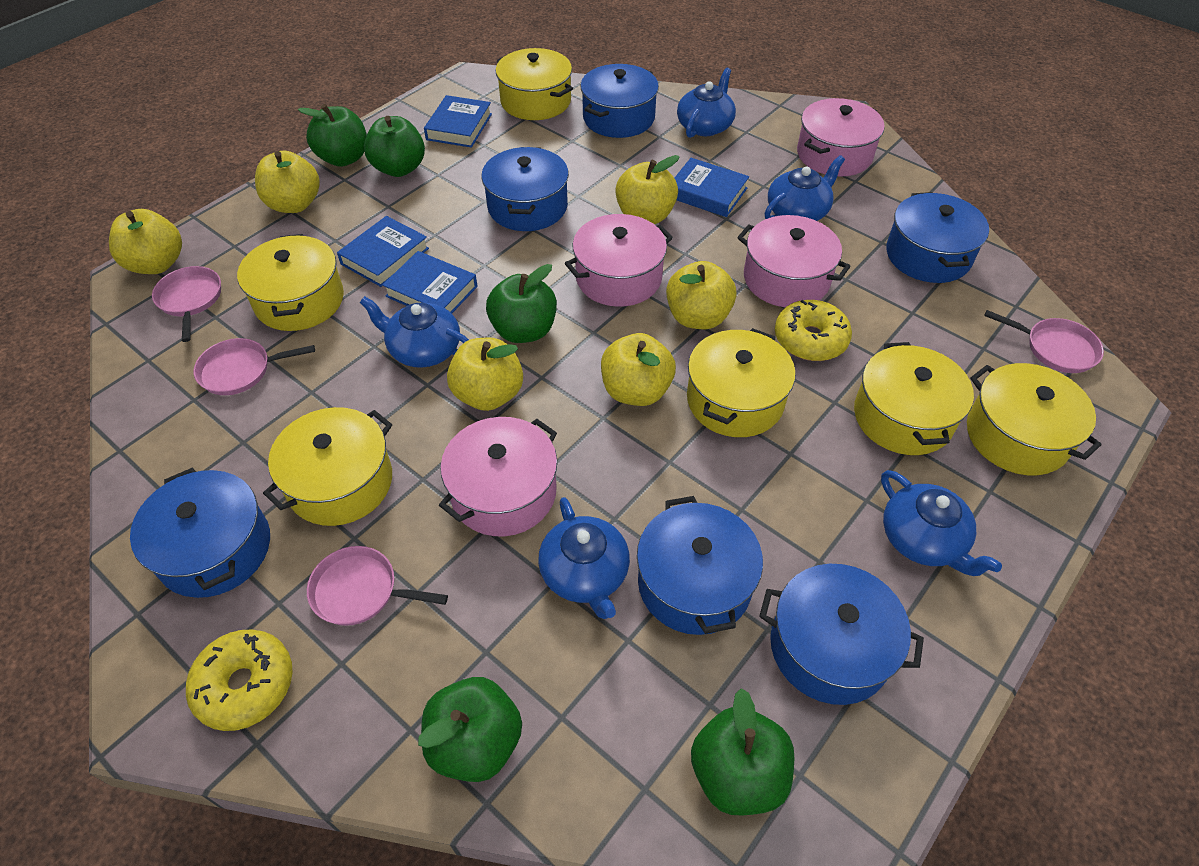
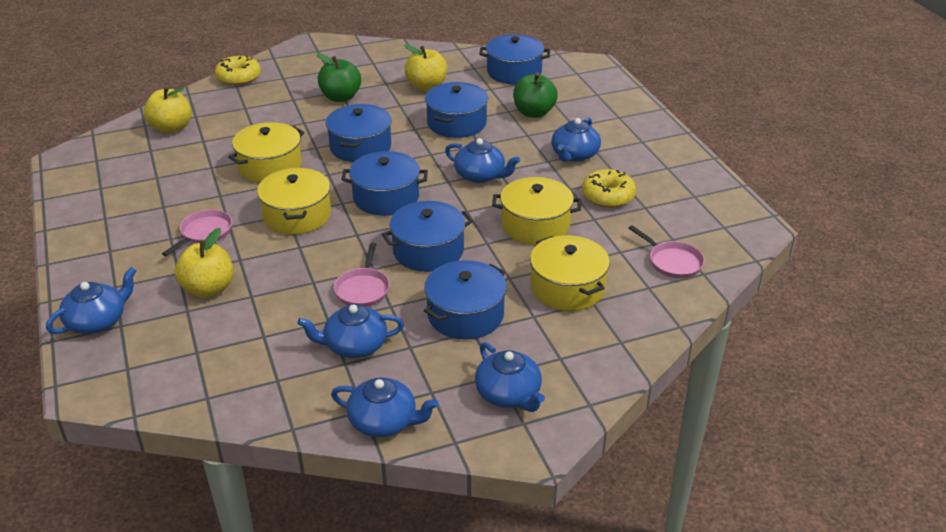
blue book: [337,216,429,287] [383,251,478,313] [424,95,492,148] [674,158,749,217] = 4 -> none = 0
blue teapot: [360,296,469,368] [538,497,630,619] [677,68,736,138] [765,155,845,221] [881,470,1002,576] = 5 -> [46,267,136,334] [297,304,404,358] [331,378,439,437] [445,138,520,183] [475,342,545,412] [551,117,601,162] = 6
green apple: [298,104,367,167] [364,116,425,177] [418,677,522,782] [486,264,557,343] [691,688,794,816] = 5 -> [317,53,361,102] [513,72,558,118] = 2
pink pan: [152,266,221,342] [193,338,315,395] [307,546,448,626] [984,310,1104,373] = 4 -> [162,209,232,256] [334,242,390,307] [629,225,705,278] = 3
pink pot: [439,417,557,536] [565,214,673,307] [737,215,851,307] [797,98,885,177] = 4 -> none = 0
yellow apple: [109,209,182,274] [255,150,320,213] [447,337,523,411] [601,333,676,406] [615,155,679,224] [666,261,737,329] = 6 -> [144,86,191,134] [175,228,233,298] [404,44,447,91] = 3
yellow pot: [237,234,344,331] [263,407,392,526] [496,48,573,120] [687,328,796,437] [854,342,974,455] [967,363,1102,475] = 6 -> [228,122,304,183] [257,168,331,234] [492,177,581,245] [530,235,610,311] = 4

